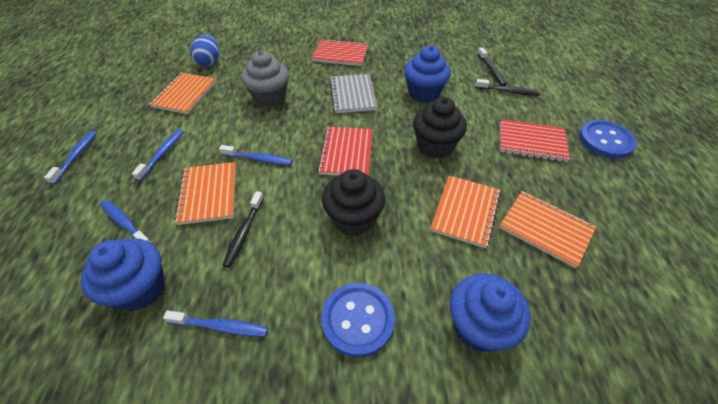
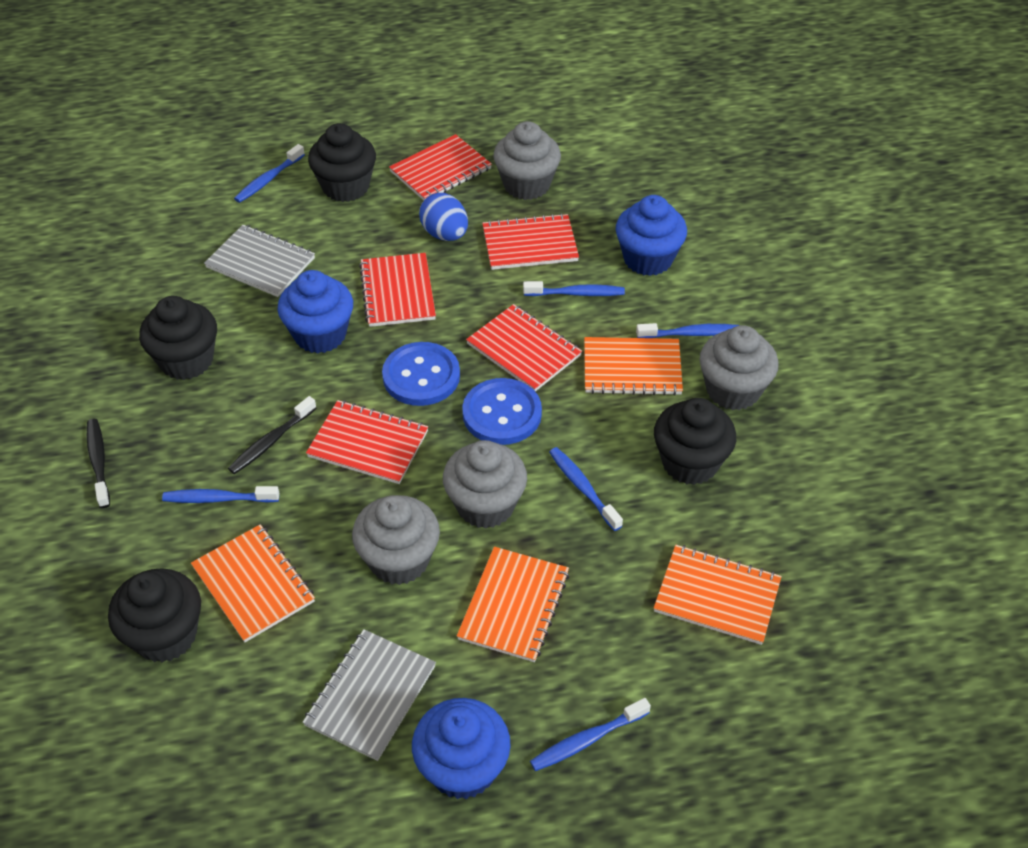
black cupcake: [322,169,385,236] [413,97,467,159] = 2 -> [108,568,201,663] [139,296,217,380] [308,123,376,202] [654,398,736,485] = 4
black toothbrush: [223,191,264,267] [475,79,540,96] [477,48,507,86] = 3 -> [87,419,110,508] [228,396,316,474] = 2
blue toothbrush: [44,130,97,185] [100,200,153,244] [132,129,184,181] [163,310,268,337] [219,145,292,165] = 5 -> [162,486,279,503] [234,144,305,203] [523,281,625,296] [530,698,651,771] [549,447,623,531] [636,323,739,338] = 6
grey cupcake: [241,50,289,107] = 1 -> [352,495,440,585] [443,440,527,529] [493,121,561,200] [699,325,779,410] = 4
grey notebook: [329,74,378,113] = 1 -> [204,225,315,297] [302,629,436,761] = 2
red notebook: [312,39,368,66] [317,127,373,176] [500,119,570,162] = 3 -> [306,400,428,484] [359,253,436,327] [389,134,492,200] [466,304,582,392] [482,213,579,270] = 5

